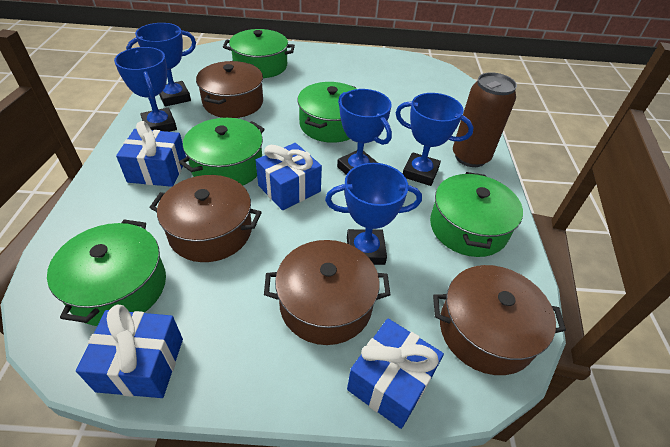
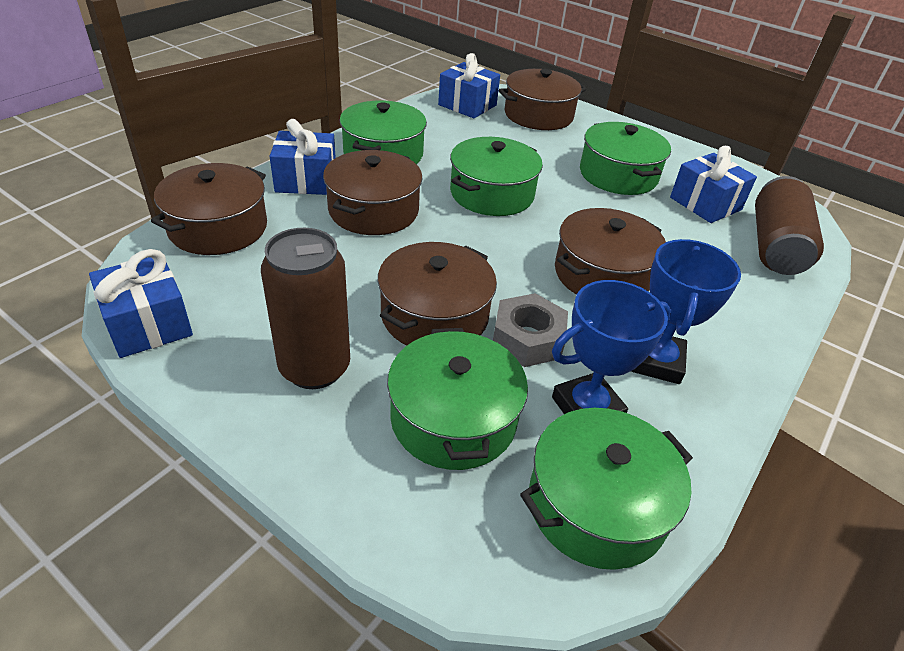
blue trophy: [114,47,177,132] [126,23,196,106] [325,163,422,265] [337,89,392,175] [396,93,474,186] = 5 -> [552,280,671,414] [631,239,741,384] = 2
brown can: [453,72,517,167] = 1 -> [261,228,350,389] [755,176,824,275] = 2
brown pot: [149,175,262,262] [196,61,263,118] [264,240,390,345] [433,265,566,375] = 4 -> [151,163,267,255] [323,150,423,235] [378,242,497,345] [498,69,587,130] [555,208,666,295] = 5
grey nut: none = 0 -> [493,293,568,367] = 1

